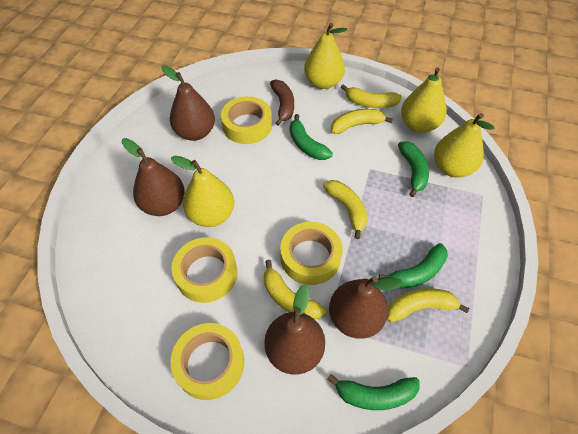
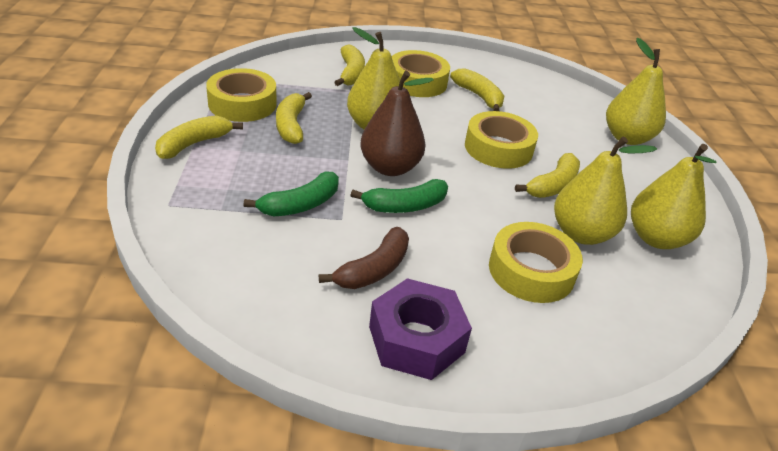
brown pear: [122,138,185,216] [161,65,215,141] [264,284,325,375] [329,276,403,339] = 4 -> [360,71,434,176] = 1
green banana: [290,114,333,160] [327,374,420,410] [379,243,448,289] [398,141,429,197] = 4 -> [243,172,339,216] [350,179,448,213] = 2
purple nut: none = 0 -> [369,278,472,380] = 1

